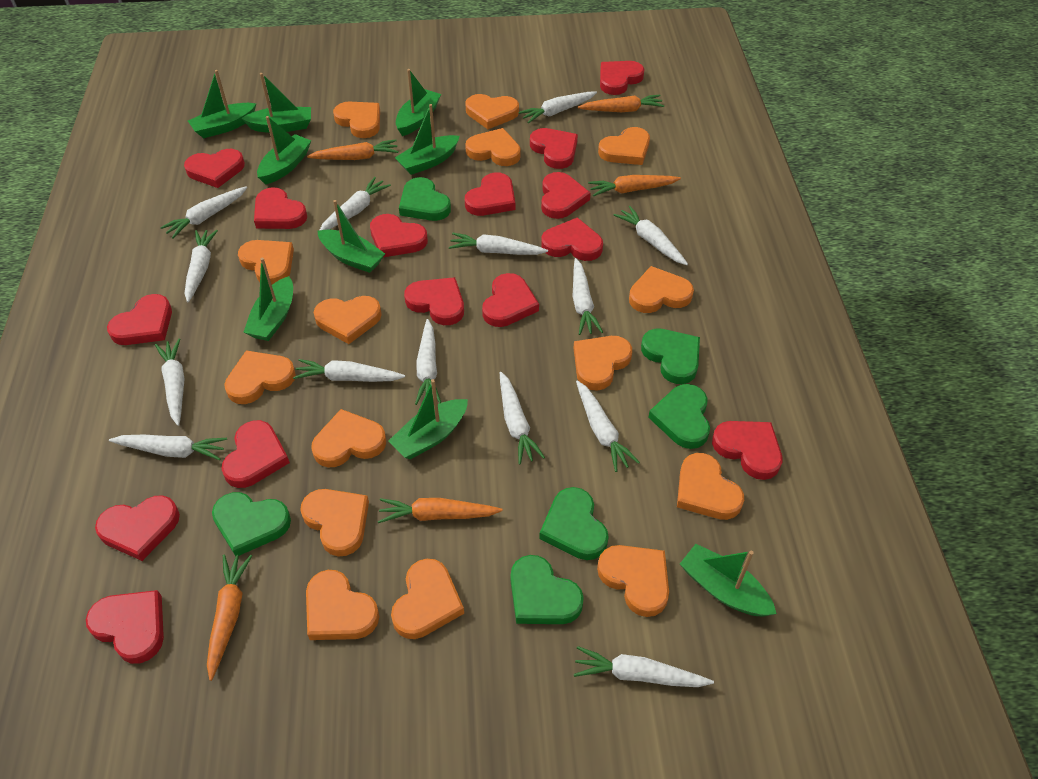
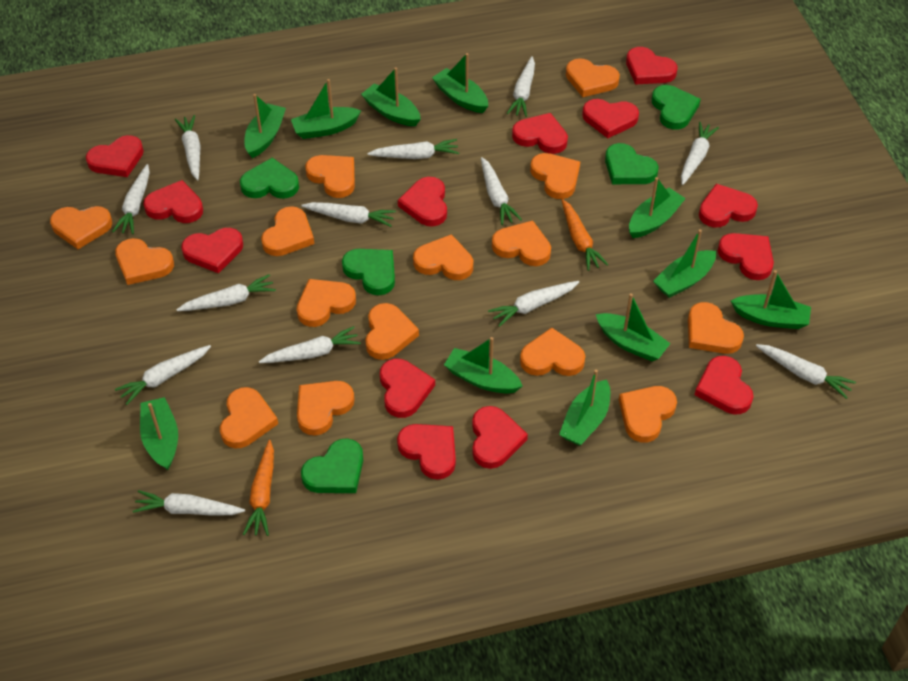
green boat: [188,70,256,138] [241,73,311,133] [243,258,293,341] [257,116,311,185] [317,200,385,273] [389,379,468,460] [395,104,460,175] [396,69,441,136] [680,544,777,617] = 9 -> [140,397,178,470] [244,94,286,158] [291,79,361,139] [361,67,421,126] [432,53,488,113] [444,337,523,394] [559,369,610,446] [596,293,671,361] [629,177,686,238] [653,229,716,298] [731,270,811,329] = 11
green heart: [212,492,291,556] [399,177,451,221] [510,555,584,624] [539,487,609,560] [641,329,700,384] [648,384,710,449] = 6 -> [240,158,299,199] [301,438,363,493] [342,249,395,295] [605,143,659,184] [651,85,701,130] = 5
orange carrot: [207,555,252,681] [307,139,399,160] [378,498,503,523] [578,95,664,112] [588,175,681,197] = 5 -> [243,440,274,536] [562,199,609,271] = 2
red heart: [86,590,164,664] [95,495,180,561] [107,294,172,345] [184,149,245,188] [221,420,290,488] [254,187,307,229] [370,214,428,257] [404,277,464,325] [465,172,515,216] [482,273,539,327] [530,128,578,169] [541,172,591,219] [541,217,603,261] [600,61,644,95] [712,421,782,480] = 15 -> [86,135,144,177] [143,180,203,223] [182,228,243,274] [380,359,435,418] [397,424,456,480] [398,177,447,227] [472,406,528,469] [512,113,568,154] [582,99,639,138] [626,47,678,85] [695,356,754,414] [699,184,758,228] [718,233,774,280] = 13
white carrot: [109,435,227,460] [155,338,185,426] [160,186,247,239] [185,230,218,302] [293,359,405,382] [320,177,391,230] [415,319,441,405] [449,233,548,255] [500,372,545,465] [519,91,597,124] [573,258,603,335] [574,646,714,687] [576,381,640,472] [614,206,688,265] = 14 -> [112,164,150,234] [115,345,211,405] [133,490,245,516] [175,115,201,180] [176,274,276,311] [259,326,361,363] [301,202,396,227] [367,139,459,159] [481,157,522,225] [488,281,579,327] [507,56,535,117] [681,122,719,185] [756,344,856,399] = 13

